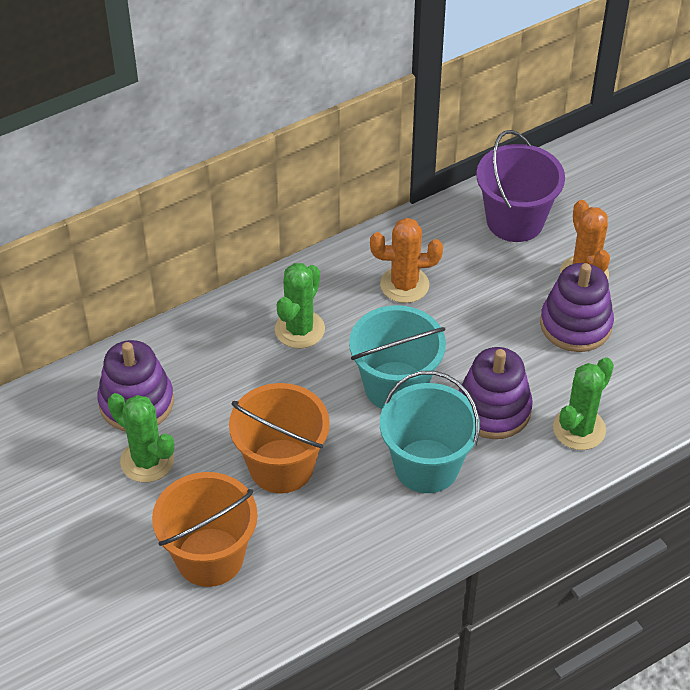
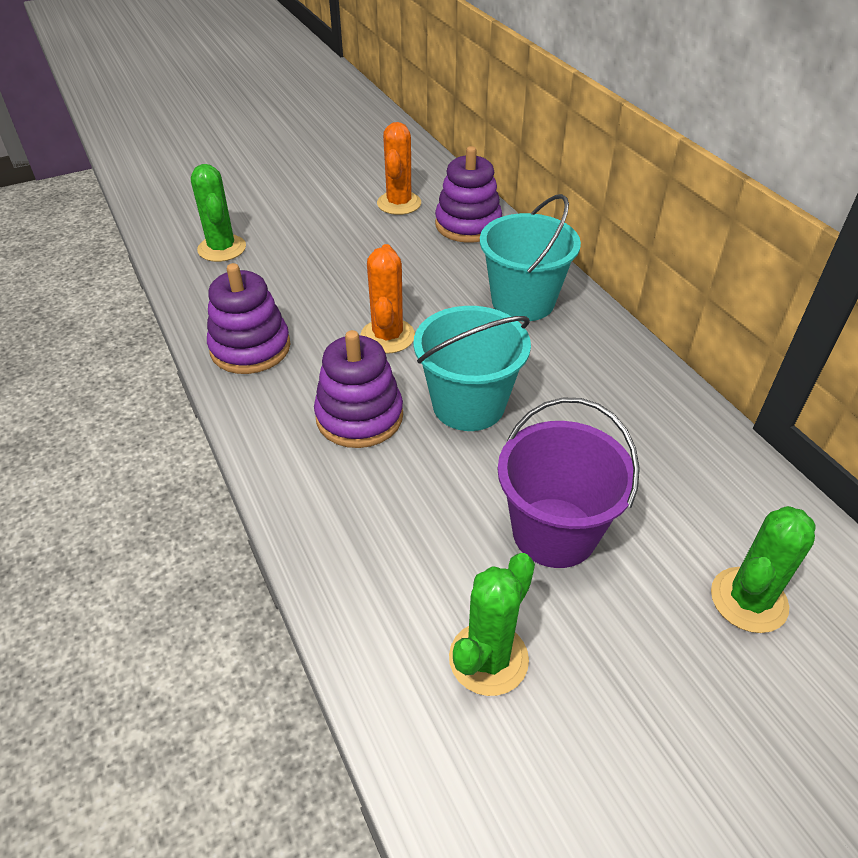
orange bucket: [152,472,258,587] [229,383,330,493] = 2 -> none = 0

